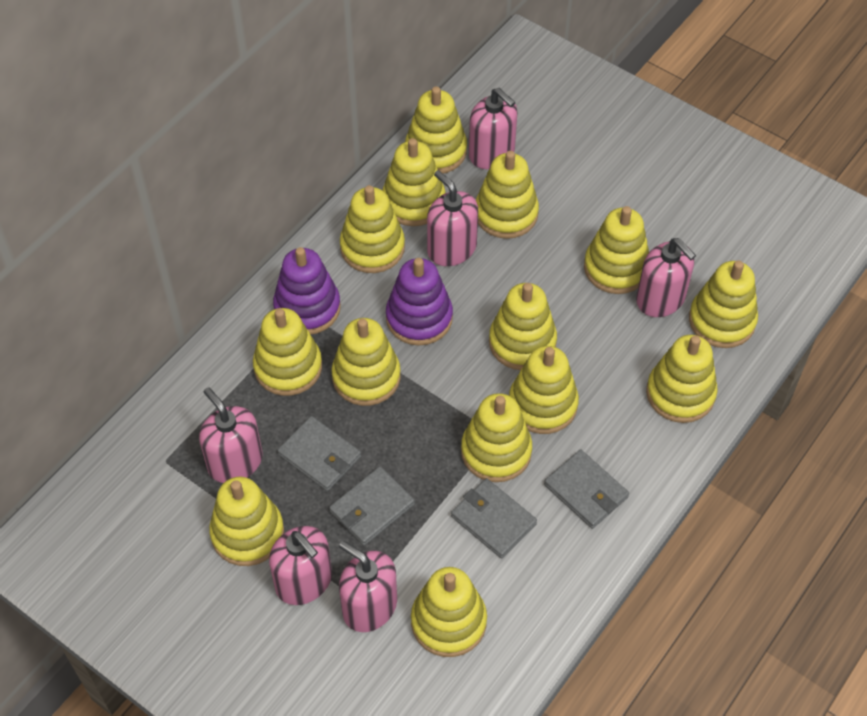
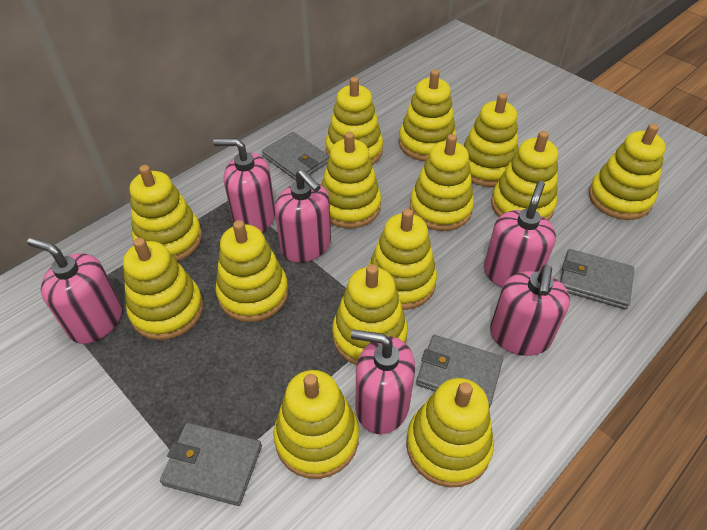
purple stacking toy: [273,247,341,335] [386,258,453,346] = 2 -> none = 0

